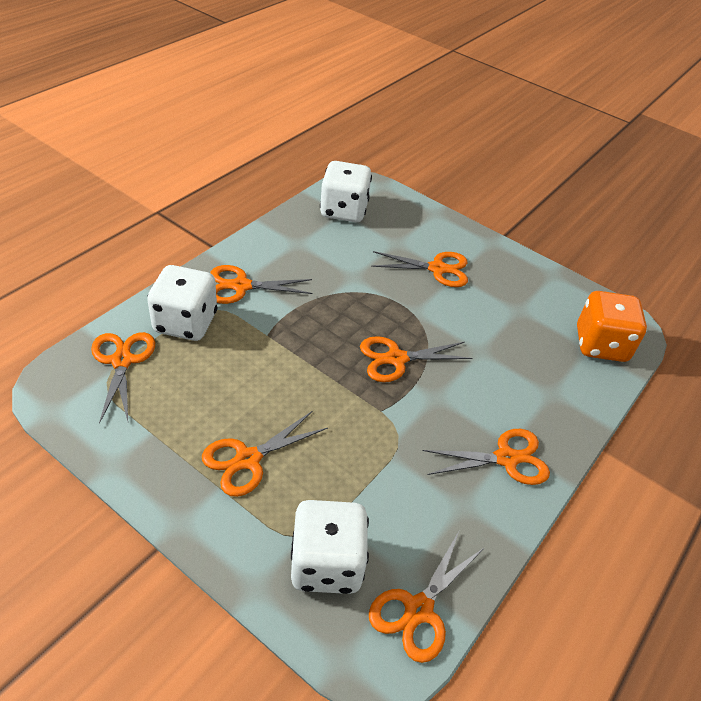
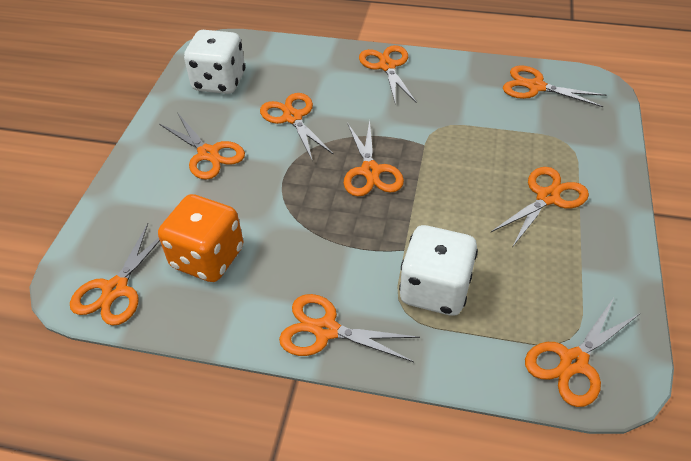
orange scissors: [91,332,155,424] [202,411,328,497] [210,265,312,304] [360,336,473,382] [369,532,485,663] [371,251,468,287] [422,429,550,485] = 7 -> [70,223,160,325] [159,114,245,180] [260,93,334,160] [279,294,420,362] [344,120,404,197] [359,45,417,105] [491,167,589,246] [503,66,607,107] [525,298,641,407] = 9
white dice: [147,265,217,341] [291,500,369,594] [320,161,372,222] = 3 -> [184,30,245,94] [399,225,478,316] = 2

